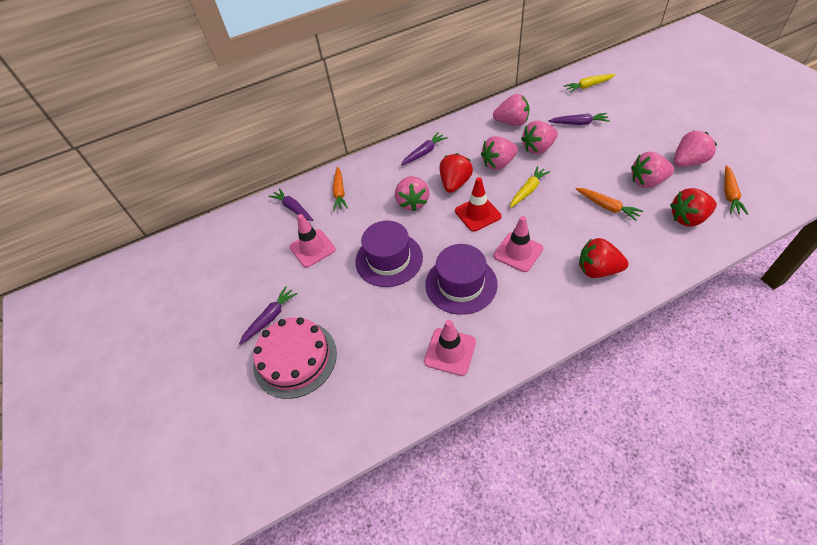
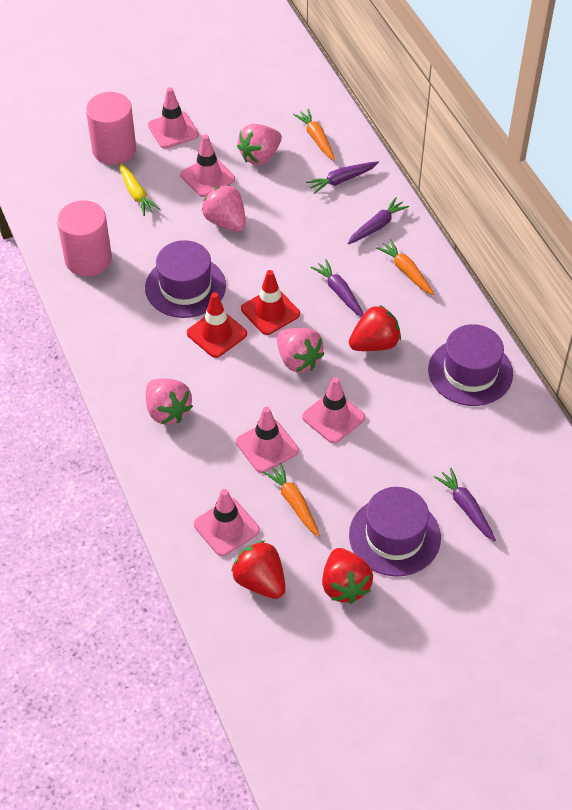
pink cake: [253,317,337,399] = 1 -> none = 0
pink cylinder: none = 0 -> [57,200,112,276] [86,92,136,165] = 2
pink strawberry: [395,176,430,211] [481,136,518,170] [493,94,530,126] [521,121,558,154] [631,152,674,188] [674,131,717,167] = 6 -> [146,378,193,425] [202,185,246,232] [237,124,282,165] [277,328,325,372] = 4
pink traffic cone: [290,214,336,268] [424,320,476,376] [493,216,543,272] = 3 -> [148,87,199,149] [180,134,235,197] [194,489,260,557] [236,407,299,473] [302,377,365,444] = 5
purple hat: [355,221,423,287] [425,244,498,315] = 2 -> [145,240,226,318] [349,487,441,577] [428,324,513,406] = 3
red traffic cone: [455,177,501,232] = 1 -> [187,292,247,358] [241,270,300,335] = 2
yellow carrot: [510,166,550,208] [564,74,616,93] = 2 -> [118,162,160,216] = 1

